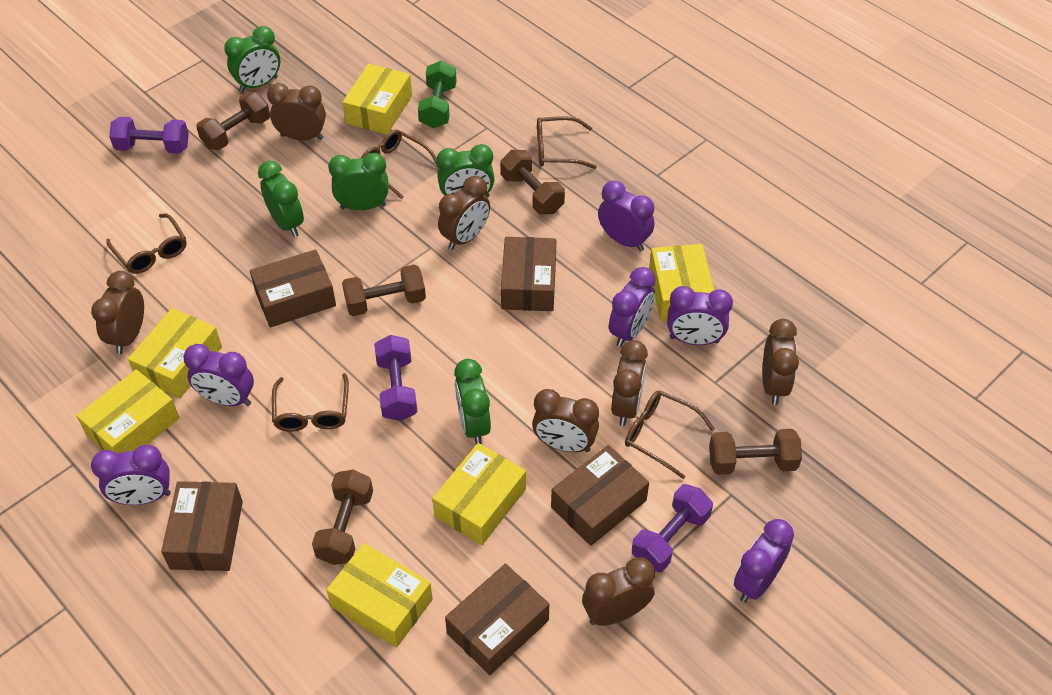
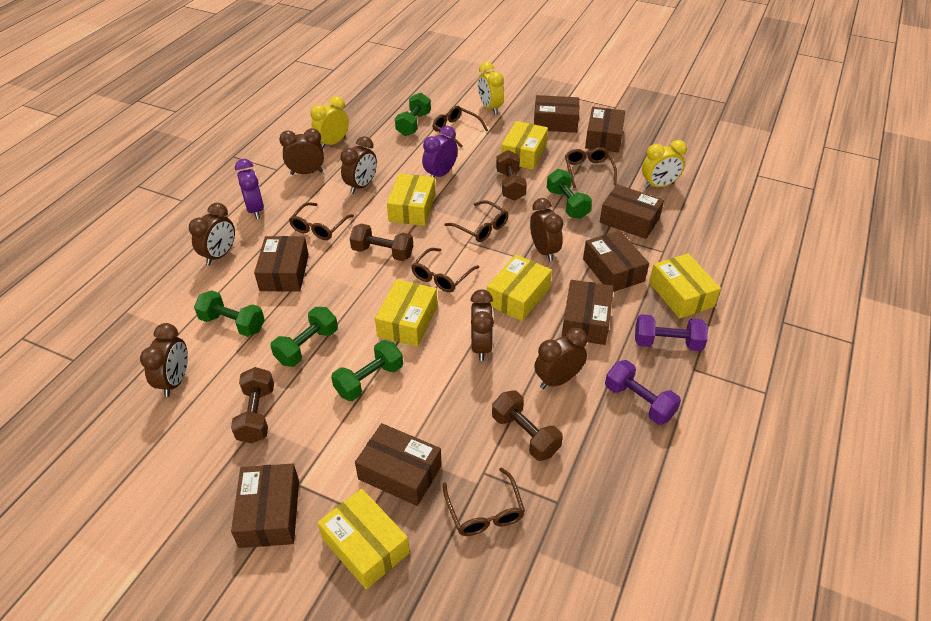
brown box: [161,481,243,571] [250,249,336,327] [445,563,549,675] [501,237,556,311] [551,445,649,546] = 5 -> [231,464,299,548] [254,236,309,292] [355,423,442,506] [534,95,579,133] [561,280,613,345] [583,230,649,292] [585,107,625,152] [600,184,664,239] = 8
brown dumbbell: [196,92,270,150] [312,470,373,565] [342,264,426,316] [501,150,565,214] [709,429,802,475] = 5 -> [231,367,274,444] [350,224,413,261] [492,390,563,461] [496,150,527,201] = 4
brown glasses: [106,213,187,274] [272,373,349,432] [361,129,439,199] [537,116,597,169] [625,391,715,479] = 5 -> [289,202,354,240] [411,248,479,292] [432,106,488,147] [443,467,525,536] [444,200,508,242] [565,147,617,188] = 6
green clock: [224,26,280,92] [258,161,304,237] [328,153,388,210] [437,144,495,198] [454,359,491,444] = 5 -> none = 0
green dumbbell: [418,60,457,129] = 1 -> [194,290,265,337] [271,307,338,367] [331,340,403,401] [395,93,431,136] [546,169,592,219] = 5
purple clock: [91,445,171,505] [183,344,254,406] [598,181,654,251] [609,267,656,347] [667,286,733,345] [734,519,794,603] = 6 -> [235,159,264,219] [422,126,458,178] = 2
purple dumbbell: [109,117,189,154] [374,335,418,421] [632,484,713,572] = 3 -> [605,360,681,425] [635,314,708,351] = 2
yellow clock: none = 0 -> [310,96,349,149] [478,62,504,115] [642,140,687,189] = 3

